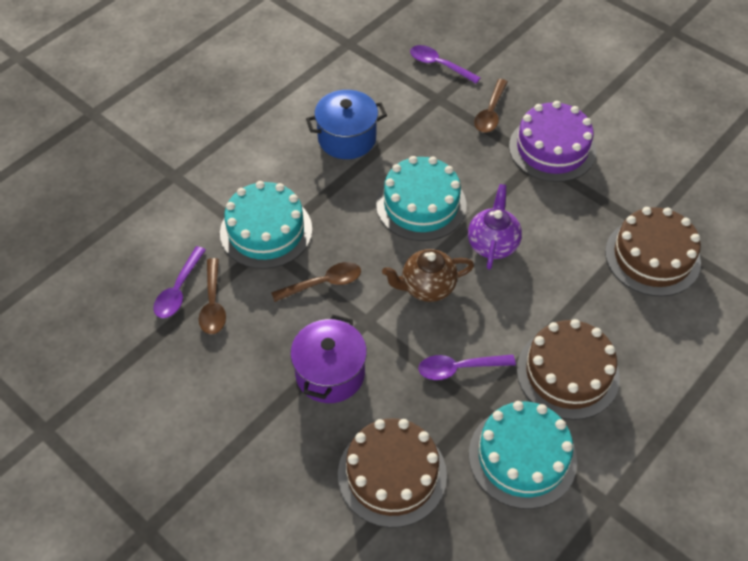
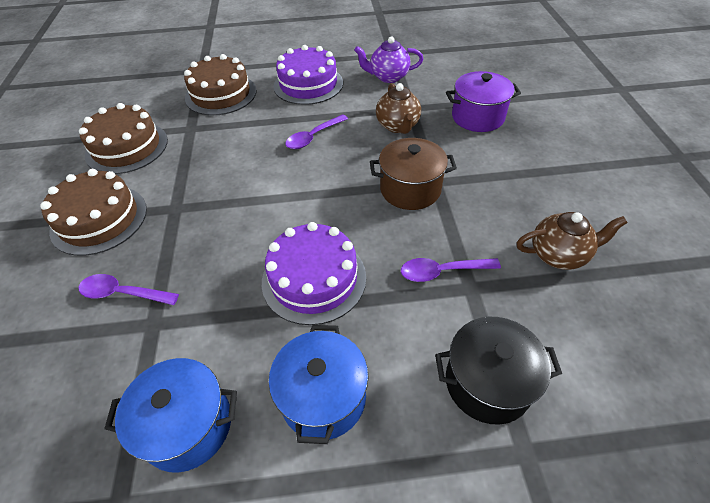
black pot: none = 0 -> [435,317,562,425] = 1
blue pot: [306,90,387,159] = 1 -> [104,358,237,473] [269,325,368,444] = 2
brown pot: none = 0 -> [370,138,457,210] = 1
brown spoon: [199,258,226,334] [271,262,361,302] [474,79,508,133] = 3 -> none = 0
brown teapot: [382,249,474,302] = 1 -> [376,83,421,134] [517,212,628,270] = 2
purple cake: [509,101,596,182] = 1 -> [262,222,366,325] [273,45,343,105] = 2
turquoise cake: [220,181,312,269] [376,156,466,241] [469,401,577,509] = 3 -> none = 0

